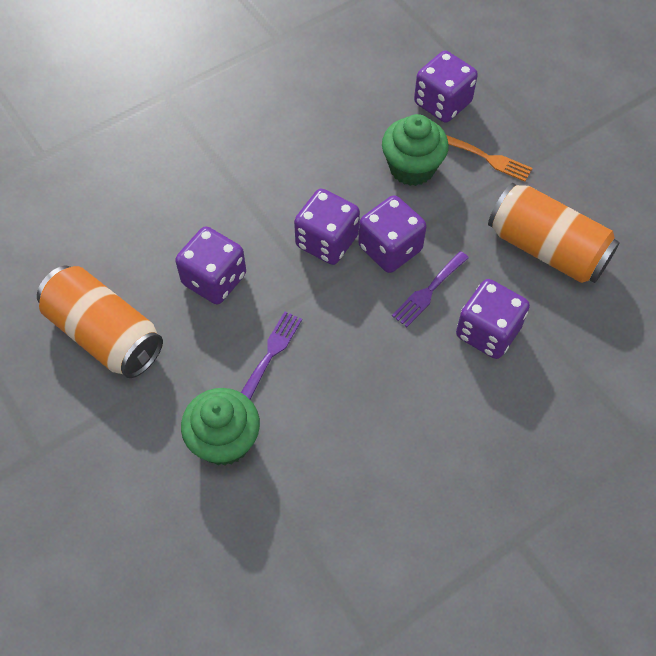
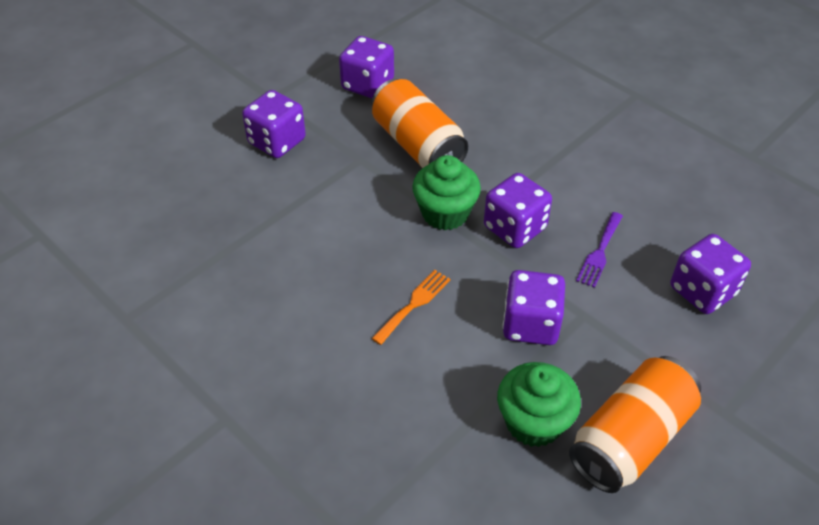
purple fork: [241,311,302,399] [392,251,469,327] = 2 -> [576,212,623,288] = 1

